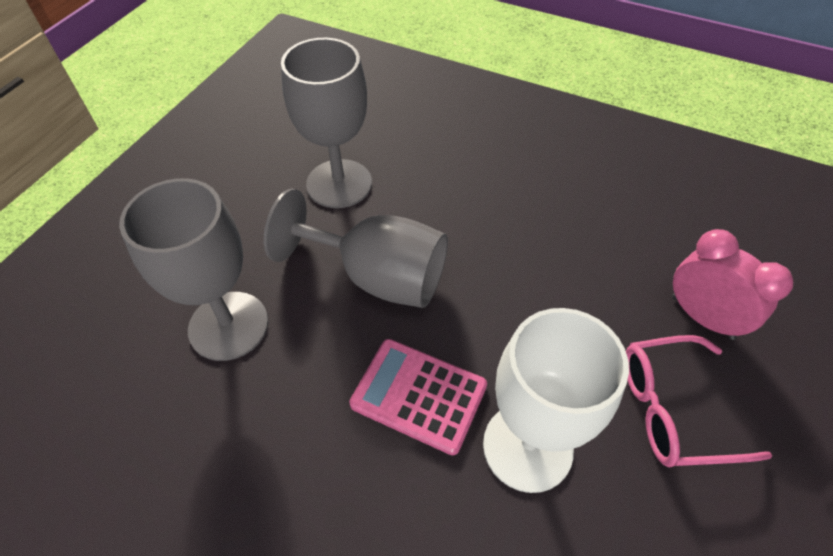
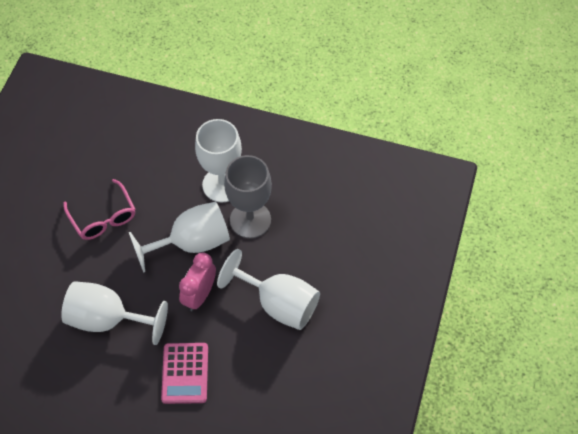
grey goblet: [119,178,268,361] [264,189,448,308] [281,38,372,208] = 3 -> [224,155,272,238] = 1
white goblet: [483,308,629,493] = 1 -> [61,281,168,345] [129,202,230,273] [195,119,242,202] [217,249,320,330] = 4

